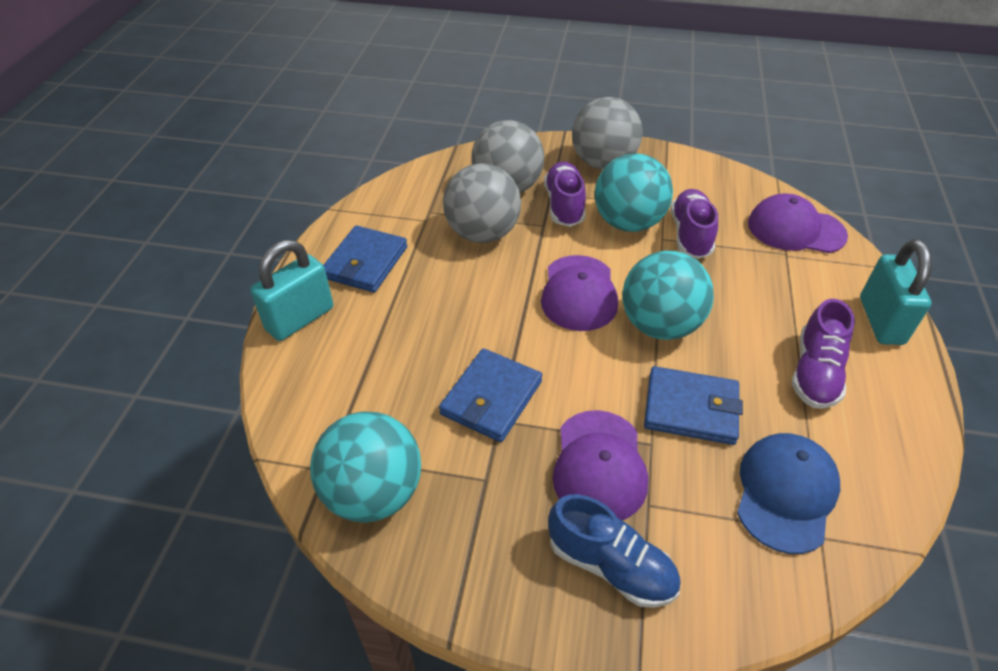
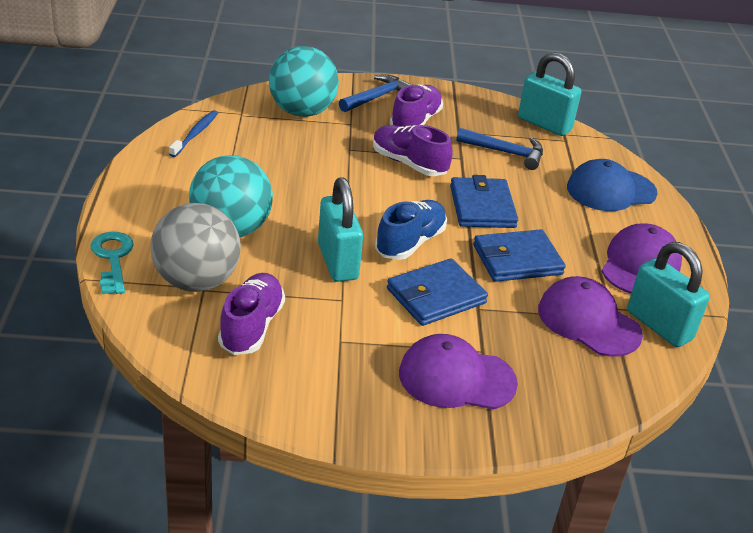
blue hammer: none = 0 -> [339,74,412,112] [456,128,543,170] = 2
blue toothbrush: none = 0 -> [169,110,218,157] = 1
grey ball: [443,163,521,243] [472,120,544,193] [572,97,643,169] = 3 -> [150,203,241,292] = 1
turquoise ball: [310,411,421,523] [595,153,673,232] [622,251,714,340] = 3 -> [189,155,273,237] [269,46,339,117] = 2
turquoise key: none = 0 -> [90,232,134,294] = 1
turquoise padlock: [250,240,333,341] [860,239,932,345] = 2 -> [318,177,363,282] [518,52,581,136] [627,242,710,347] = 3

